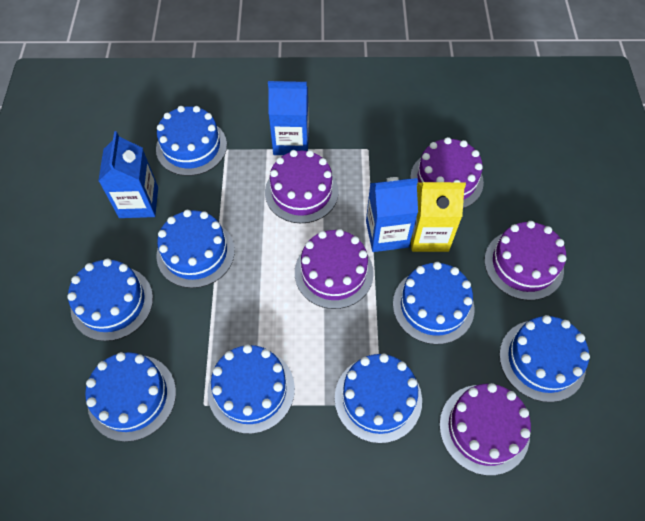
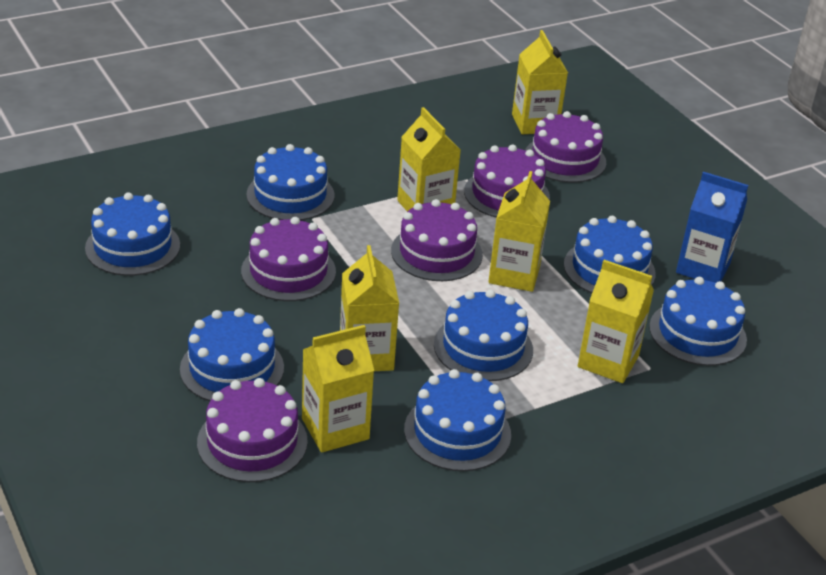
blue cake: [67,259,153,341] [85,352,176,442] [156,106,227,176] [156,210,235,288] [208,344,295,434] [335,354,422,443] [393,262,474,345] [499,315,590,402] = 8 -> [85,192,180,276] [180,308,284,401] [246,144,334,221] [404,369,511,471] [434,289,533,381] [564,216,656,293] [649,277,747,366] = 7
blue carton: [98,131,158,218] [268,81,309,155] [366,177,418,252] = 3 -> [676,172,748,283] = 1
yellow carton: [411,182,466,252] = 1 -> [302,325,374,453] [340,245,399,371] [397,107,461,211] [488,171,550,292] [512,30,568,134] [578,260,654,383] = 6

